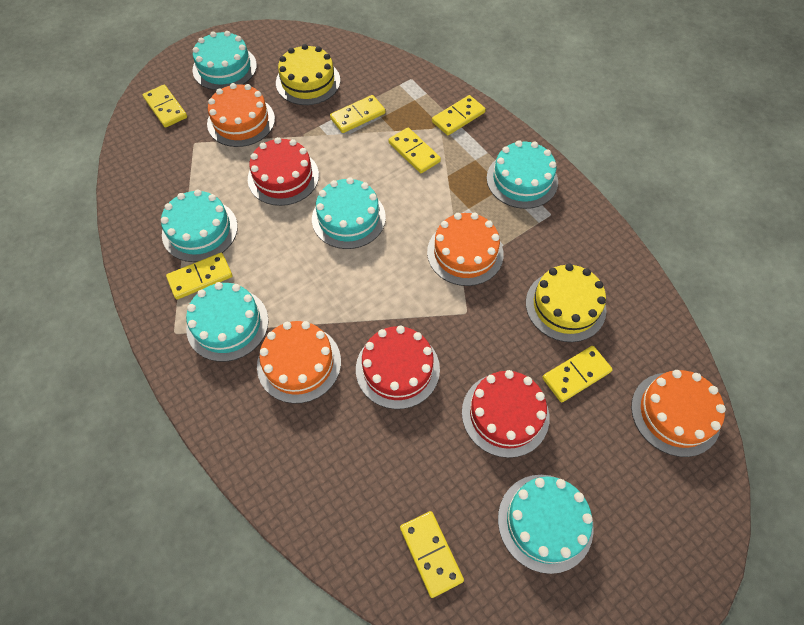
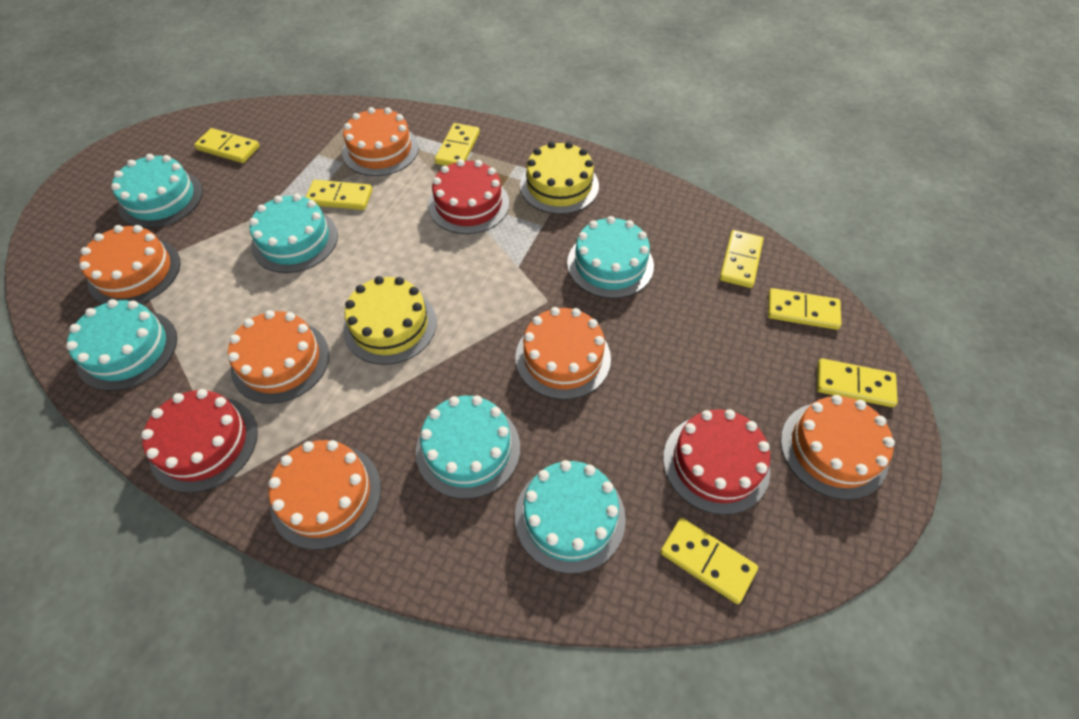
orange cake: [207,83,275,147] [257,321,341,404] [427,213,504,286] [631,370,726,457] = 4 -> [79,225,181,304] [228,310,329,404] [269,440,381,550] [342,107,419,176] [515,307,611,400] [781,395,895,500] = 6

